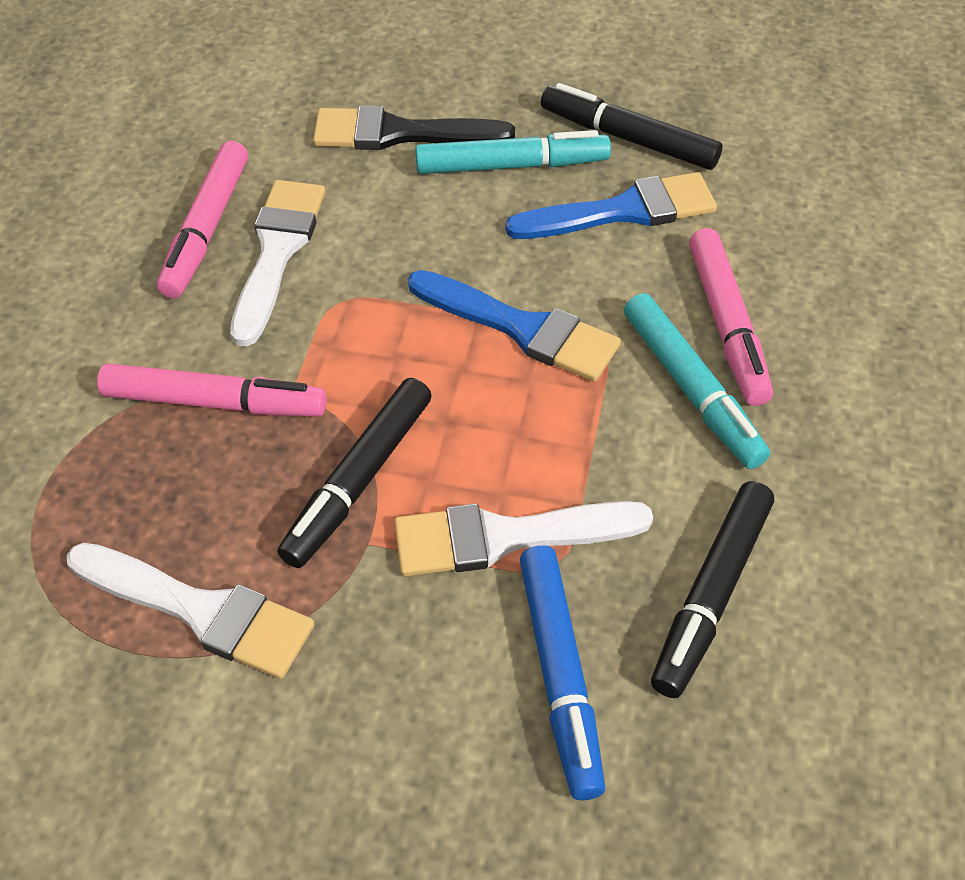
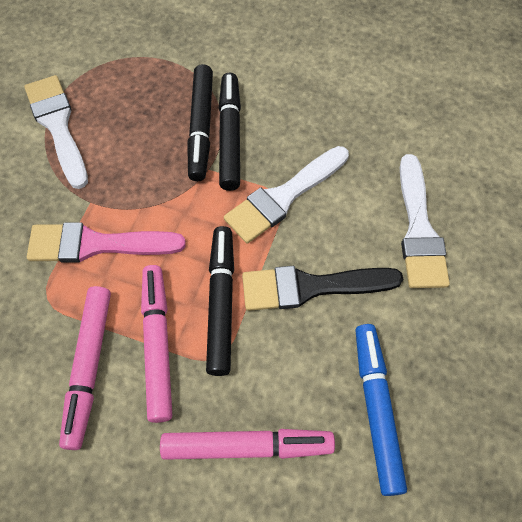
blue brush: [408,270,621,382] [505,172,717,239] = 2 -> none = 0
pink brush: none = 0 -> [27,222,186,263] = 1
turquoise marker: [415,130,611,174] [624,293,770,469] = 2 -> none = 0

